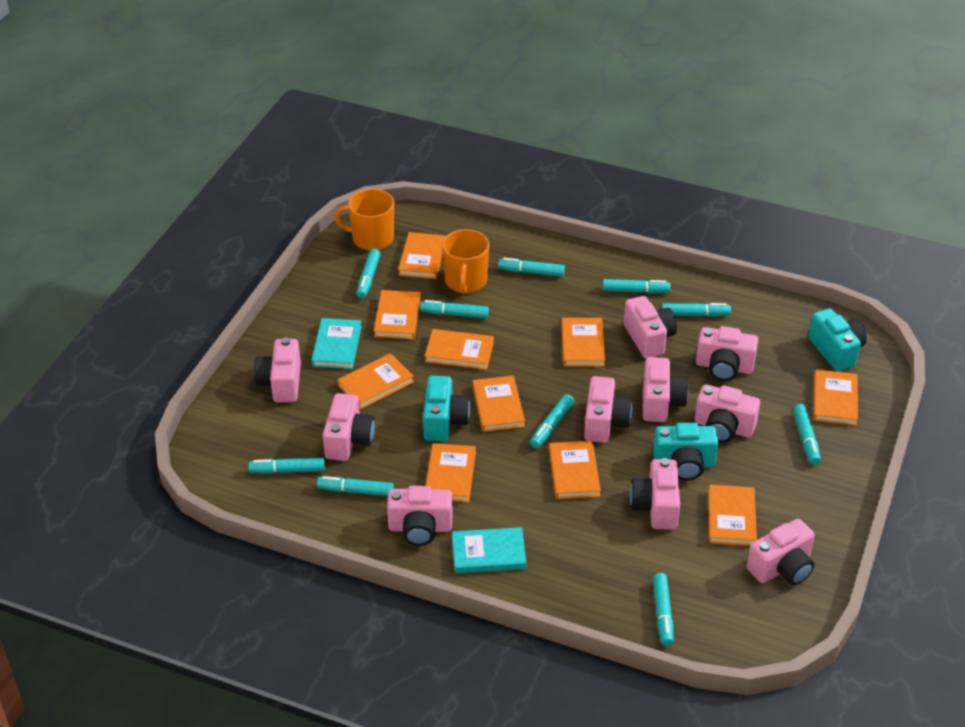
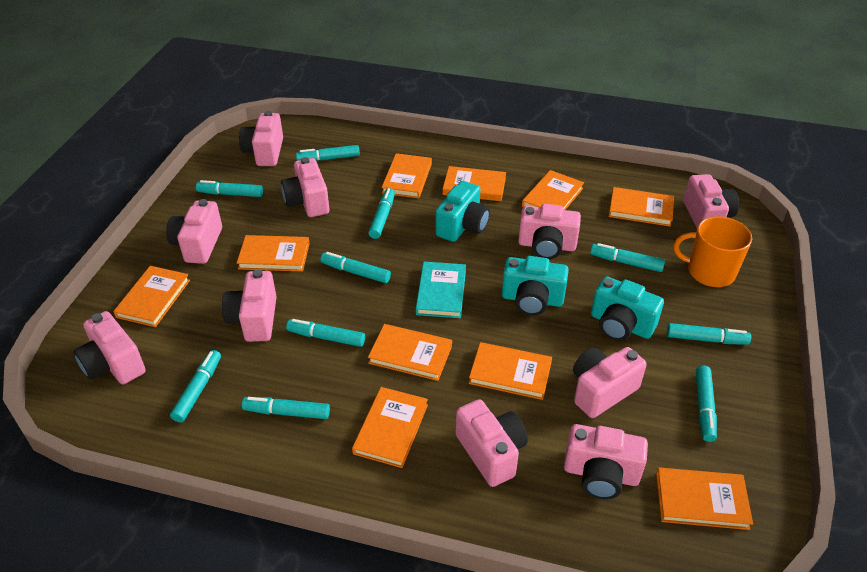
orange mug: [335,189,394,251] [442,229,489,294] = 2 -> [673,216,752,287] = 1
turquoise book: [311,318,362,369] [452,527,527,573] = 2 -> [416,262,466,318] = 1

